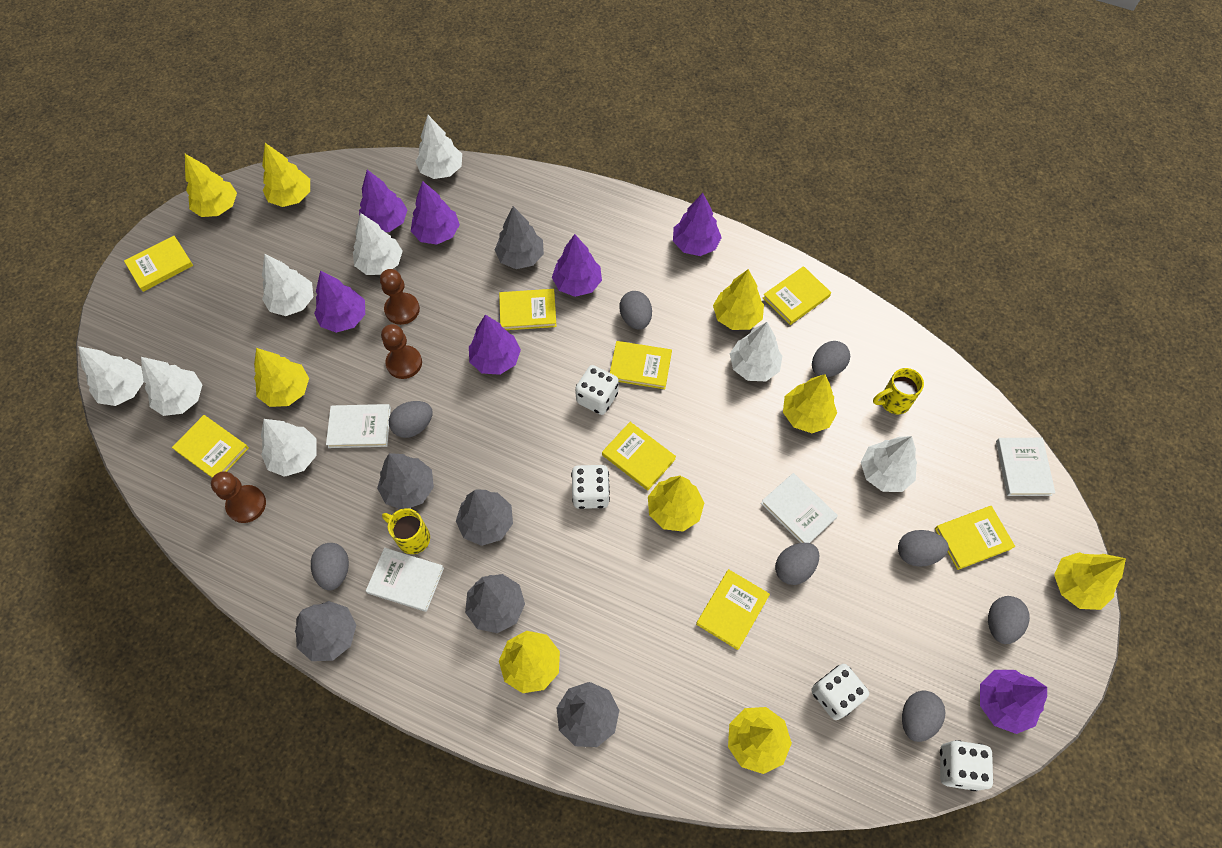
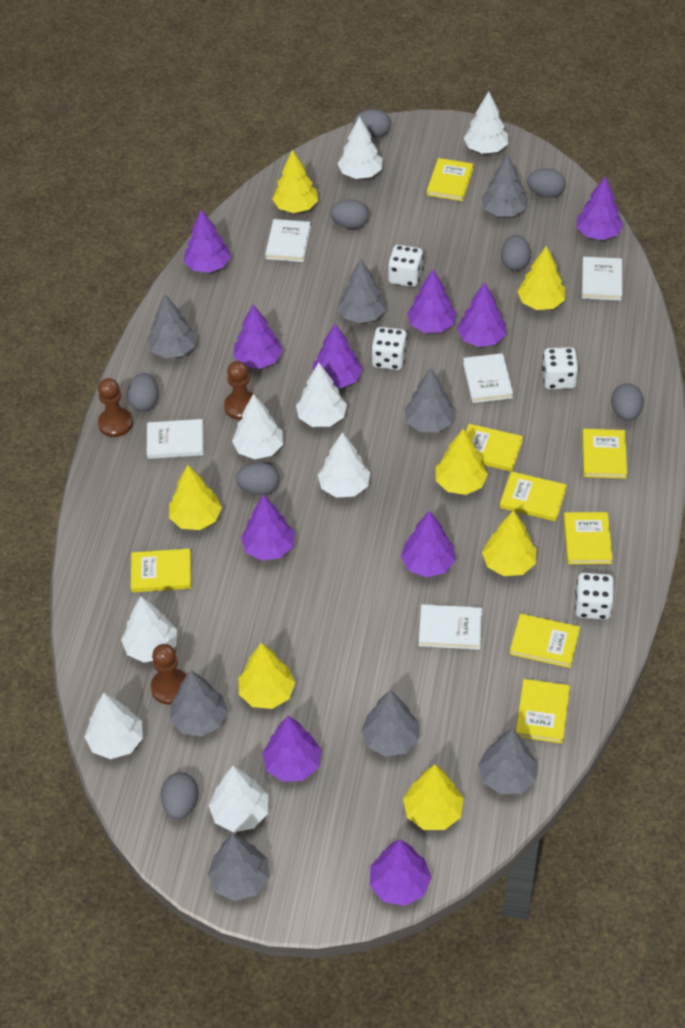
grey tree: [295,601,356,661] [377,453,434,509] [456,489,513,546] [465,574,525,633] [495,206,544,269] [557,682,619,747] = 6 -> [147,294,196,358] [170,670,228,736] [208,834,269,901] [337,259,386,323] [361,690,419,757] [404,368,456,432] [478,728,538,794] [481,154,528,217] = 8
purple tree: [314,271,365,333] [359,170,408,232] [411,181,460,245] [469,315,521,375] [552,234,602,297] [673,193,722,256] [980,670,1047,734] = 7 -> [184,209,231,273] [233,305,283,369] [241,494,295,560] [262,716,322,782] [313,324,363,388] [370,839,432,906] [401,511,456,577] [407,269,456,333] [457,282,506,347] [577,177,624,240] = 10
white book: [326,404,391,448] [366,548,444,612] [761,473,838,543] [996,438,1055,496] = 4 -> [147,419,204,459] [265,219,311,262] [419,604,482,650] [463,353,513,403] [582,257,622,300] = 5
yellow mug: [382,508,430,554] [873,368,924,414] = 2 -> none = 0
yellow tree: [185,154,237,217] [254,348,309,407] [262,143,310,207] [499,631,560,693] [648,475,704,532] [713,269,764,330] [728,707,792,774] [783,374,837,433] [1054,552,1126,610] = 9 -> [169,465,222,530] [239,643,296,709] [272,150,318,213] [403,764,464,830] [436,429,488,495] [482,510,537,576] [517,246,566,310] = 7

